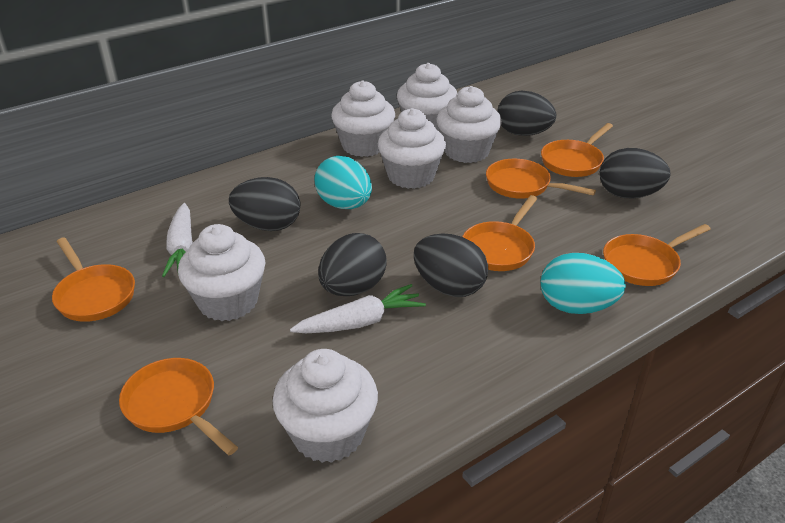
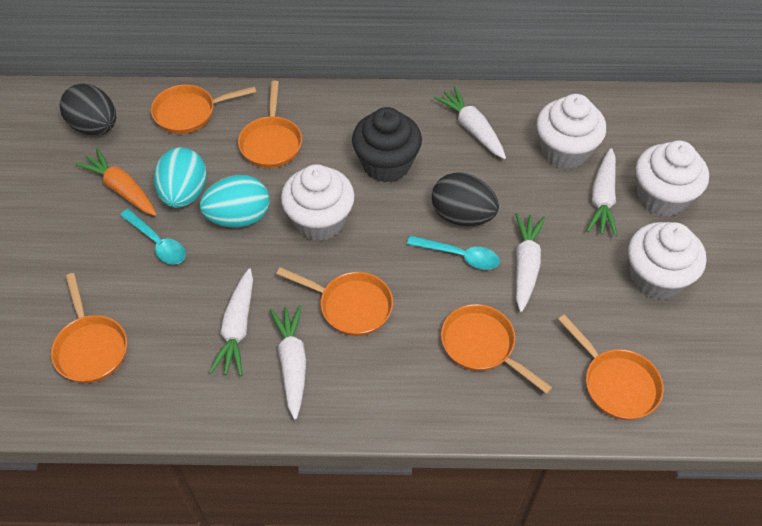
black cupcake: none = 0 -> [352,107,422,183] = 1
black egg: [229,177,300,231] [318,233,387,296] [414,233,488,297] [497,91,556,136] [600,148,671,199] = 5 -> [60,84,116,135] [432,172,499,226] = 2
orange carrot: none = 0 -> [75,148,157,216] = 1
turquoise spoon: none = 0 -> [120,209,186,265] [407,235,500,270] = 2
white carrot: [162,203,193,277] [290,284,426,333] = 2 -> [209,268,253,376] [270,305,306,420] [433,86,506,159] [515,213,545,312] [587,148,617,237] = 5
white cupcake: [178,224,265,321] [272,349,378,463] [331,80,395,157] [378,108,446,189] [397,63,458,131] [437,86,502,163] = 6 -> [281,164,355,241] [537,94,606,169] [628,222,706,300] [636,140,709,216] = 4

